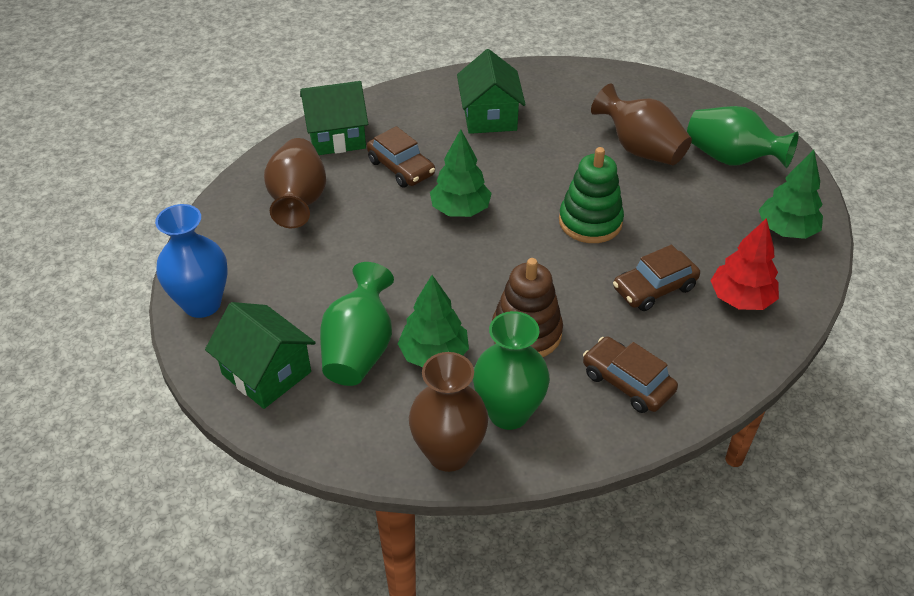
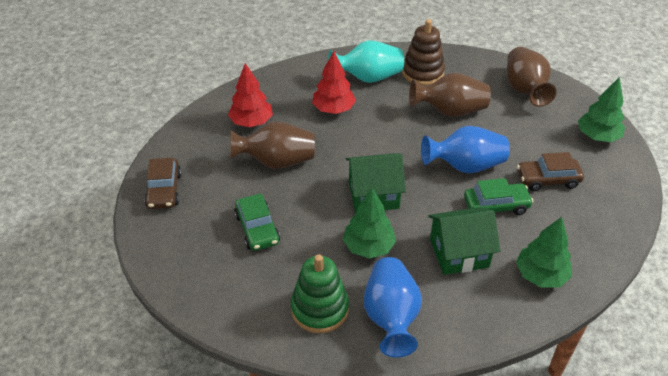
blue vase: [155,204,228,318] = 1 -> [364,257,422,358] [421,126,510,174] = 2
brown car: [367,126,435,188] [583,336,678,413] [613,245,700,311] = 3 -> [144,158,182,209] [517,152,584,191] = 2
green car: none = 0 -> [234,193,280,251] [464,178,533,215] = 2
green house: [205,302,316,409] [300,81,368,155] [457,49,526,134] = 3 -> [346,153,406,213] [428,207,500,275] = 2
green vase: [320,262,394,386] [473,311,550,430] [687,106,799,168] = 3 -> none = 0
red tree: [710,218,779,310] = 1 -> [228,63,273,127] [312,51,356,114] = 2
turquoise vase: none = 0 -> [328,40,404,83] = 1

